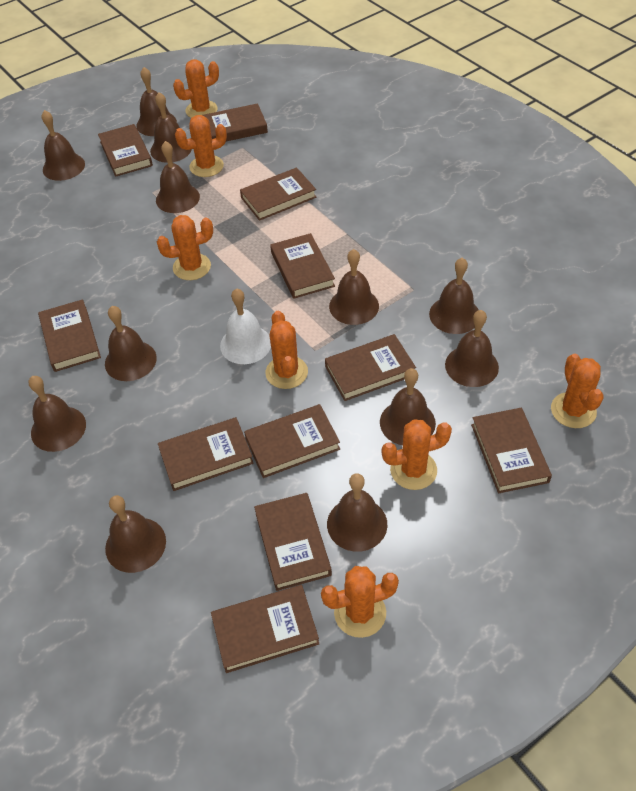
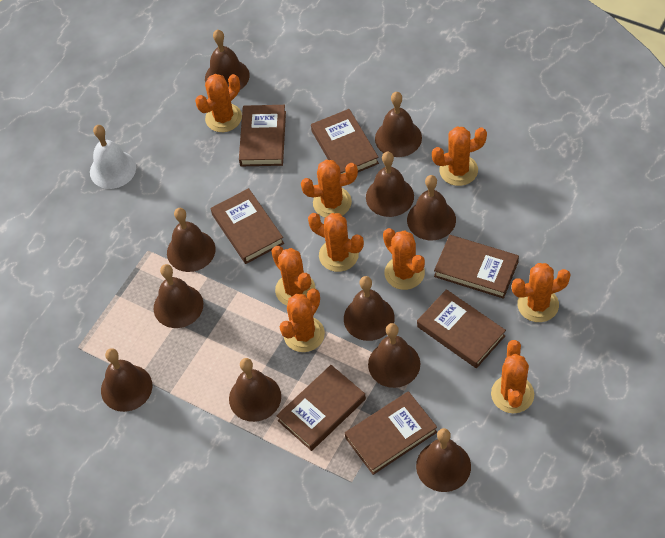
brown bell: [29,376,86,452] [41,110,85,181] [105,306,157,381] [105,495,166,573] [136,67,177,136] [150,92,192,163] [156,141,200,213] [327,473,388,552] [329,249,379,325] [380,368,436,445] [429,258,479,334] [445,310,499,387] = 12 -> [101,348,152,412] [154,264,203,328] [167,208,215,272] [205,30,250,90] [229,358,281,422] [344,276,395,341] [366,152,414,217] [368,323,420,388] [375,92,422,157] [407,175,456,240] [416,428,471,492] = 11
brown book: [38,299,101,372] [98,124,153,177] [158,417,253,491] [203,103,268,141] [211,585,319,673] [240,167,317,221] [244,404,340,478] [254,493,332,591] [270,233,335,299] [325,334,416,401] [471,408,552,493] = 11 -> [211,188,284,264] [239,105,286,166] [276,365,366,451] [311,109,379,174] [345,391,437,475] [417,289,506,368] [434,235,519,299] = 7
orange cactus: [157,215,213,280] [173,59,219,118] [175,115,227,177] [265,311,308,389] [321,566,399,638] [382,419,452,490] [551,354,604,428] = 7 -> [195,74,242,132] [271,246,315,306] [280,288,325,352] [301,160,358,218] [308,213,364,272] [383,228,425,290] [432,127,487,186] [491,340,534,413] [512,263,571,322] = 9

